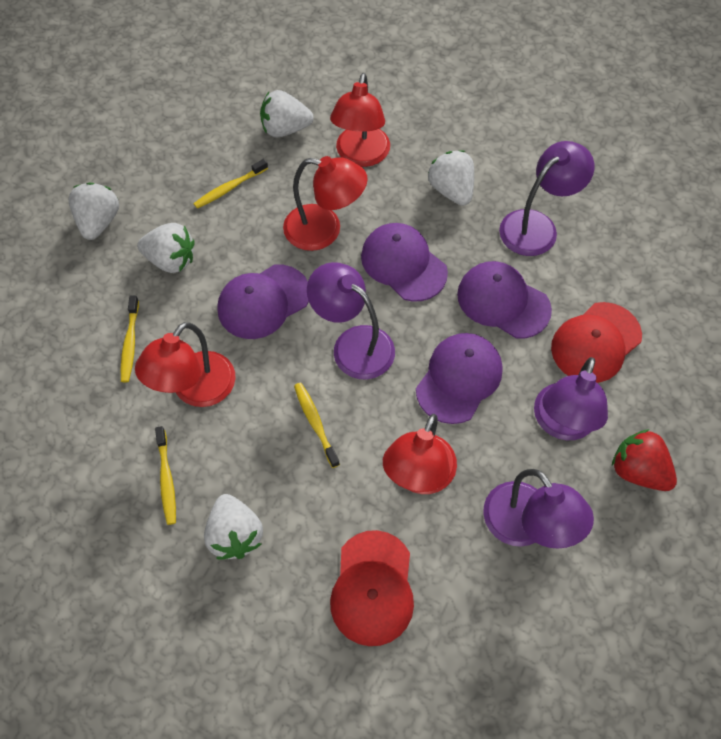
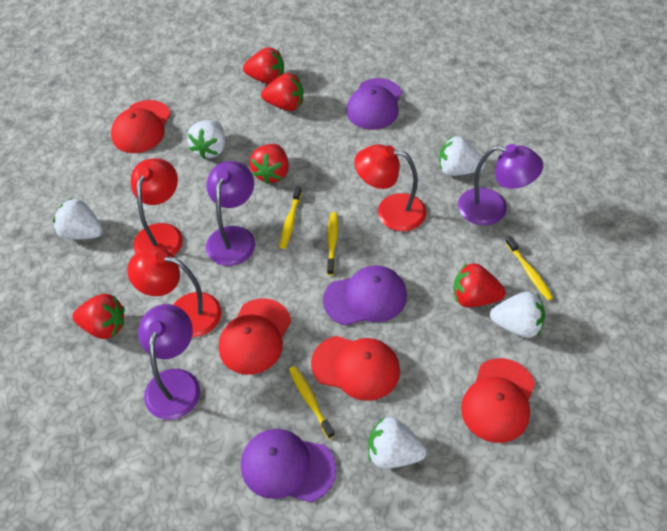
purple cap: [217,264,309,339] [361,223,448,302] [416,333,503,424] [457,261,552,339] = 4 -> [241,429,337,502] [323,265,407,326] [346,78,402,130] = 3
purple lamp: [307,262,395,379] [483,469,594,548] [499,141,595,256] [534,357,608,440] = 4 -> [138,304,200,420] [206,161,255,266] [458,144,543,225] = 3
red cap: [330,530,414,646] [551,302,642,383] = 2 -> [111,100,171,153] [219,298,291,375] [311,336,400,401] [461,358,535,443] = 4
red lamp: [135,322,236,407] [283,156,368,251] [330,73,390,167] [383,414,457,494] = 4 -> [127,247,222,337] [131,158,183,256] [354,144,426,231] = 3
red strawberry: [612,429,677,491] = 1 -> [72,294,124,339] [243,47,284,84] [249,144,289,184] [261,73,303,111] [453,263,506,307] = 5

